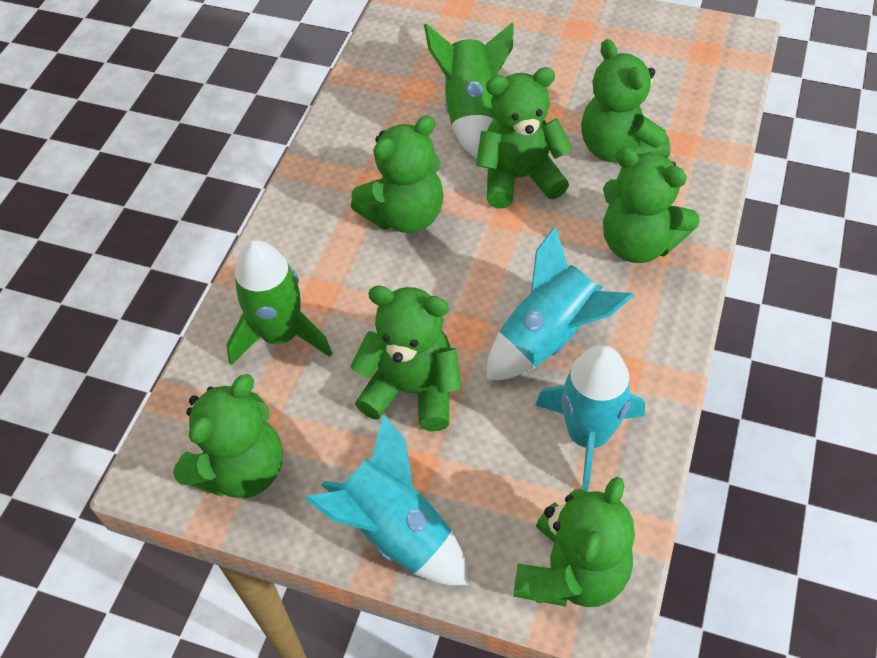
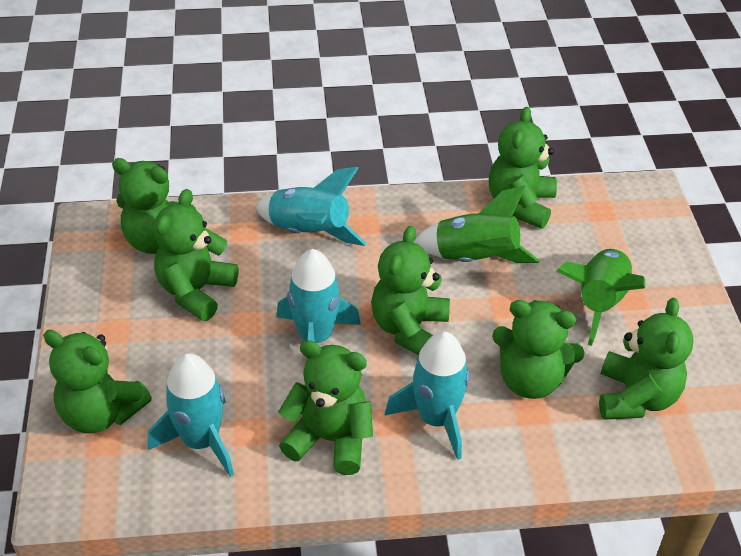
green teddy bear: [173,374,283,498] [350,286,462,431] [351,115,444,233] [476,67,573,208] [513,477,635,607] [581,39,670,162] [603,147,700,263] = 7 -> [43,330,152,433] [112,158,196,254] [153,189,238,321] [278,340,373,475] [371,226,450,355] [489,107,557,229] [492,300,585,399] [599,298,694,420] = 8
turquoise rocket: [305,415,469,585] [486,226,634,381] [536,345,645,492] = 3 -> [148,353,234,477] [256,167,367,246] [276,249,361,361] [384,331,470,460] = 4

